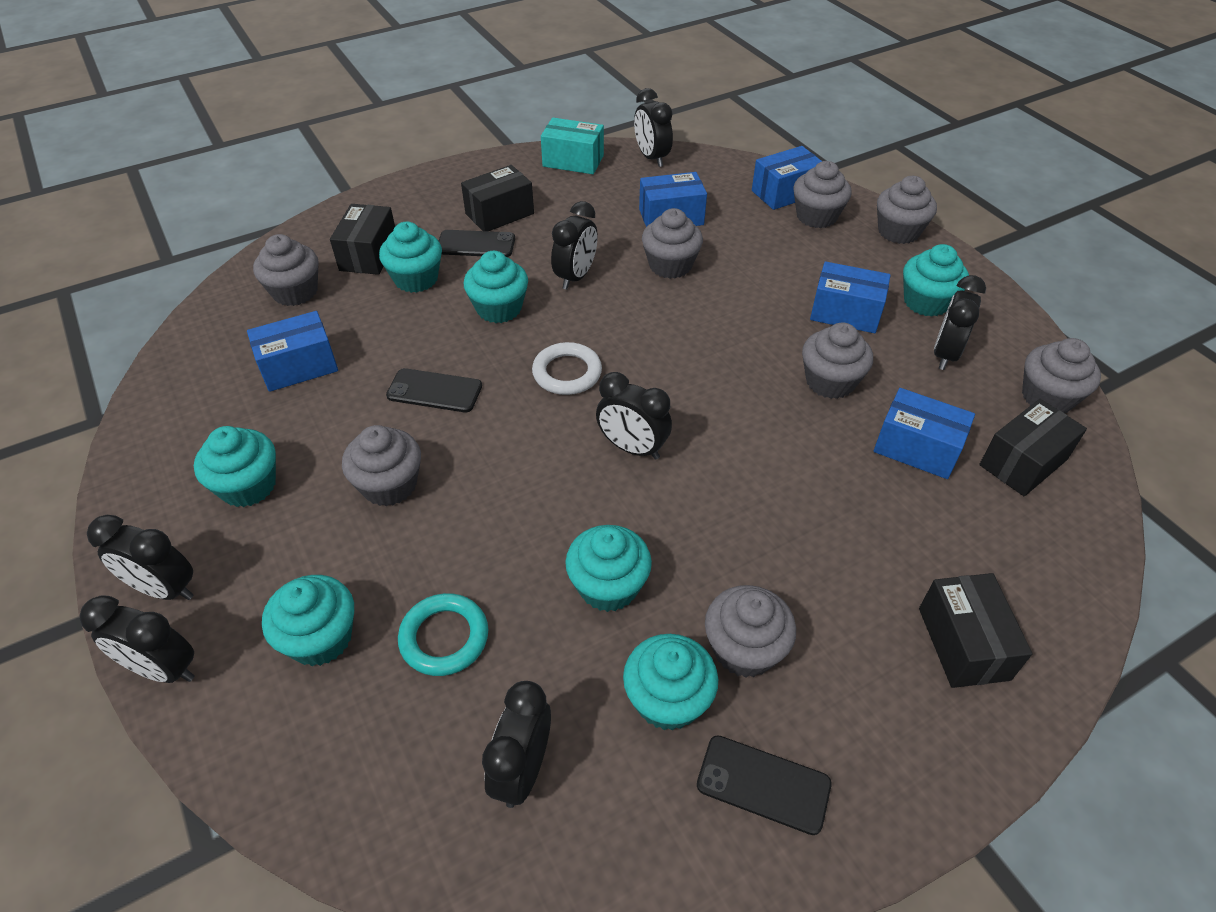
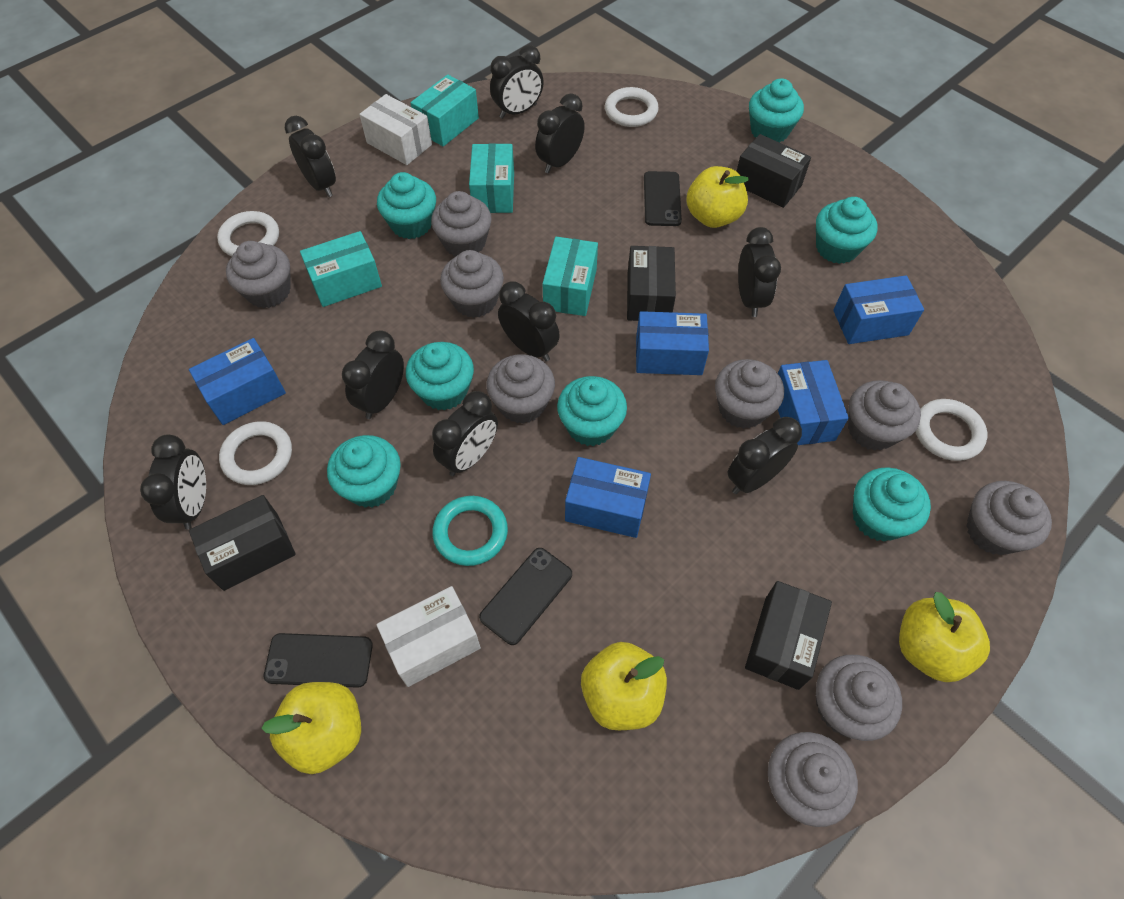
black clock: [79,595,195,683] [87,515,193,600] [482,681,551,808] [551,201,598,290] [596,372,672,460] [634,88,673,167] [934,275,986,370] = 7 -> [140,434,206,529] [285,116,336,197] [342,330,404,419] [432,391,498,476] [490,45,544,119] [498,281,560,362] [535,93,585,174] [727,417,802,494] [738,227,781,317] = 9
grey cupcake: [253,234,318,306] [342,425,421,506] [642,208,703,279] [705,585,796,678] [793,161,852,228] [802,322,873,399] [877,176,937,244] [1022,338,1101,413] = 8 -> [226,241,290,308] [431,191,492,256] [440,250,504,318] [486,354,555,423] [715,359,784,429] [768,732,858,827] [816,655,902,741] [848,380,921,451] [967,481,1052,555] = 9
turquoise box: [541,118,604,174] = 1 -> [300,231,382,307] [410,74,479,147] [469,143,514,213] [542,237,598,316] = 4
white box: none = 0 -> [359,94,432,165] [377,586,481,687] = 2
white ring: [532,342,602,395] = 1 -> [217,211,279,256] [219,421,292,485] [605,87,659,127] [915,399,987,461] = 4
yellow apple: none = 0 -> [261,682,361,774] [581,642,667,730] [687,166,749,228] [899,592,990,682] = 4

